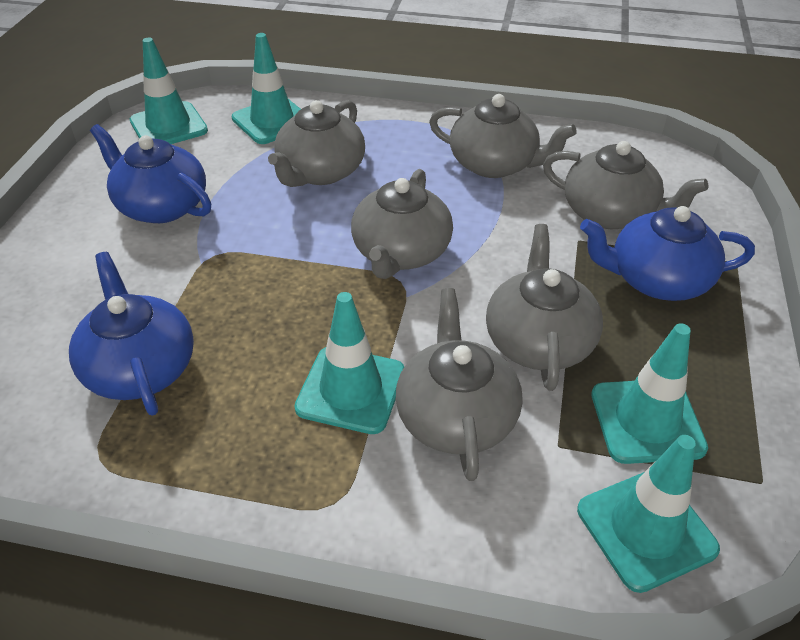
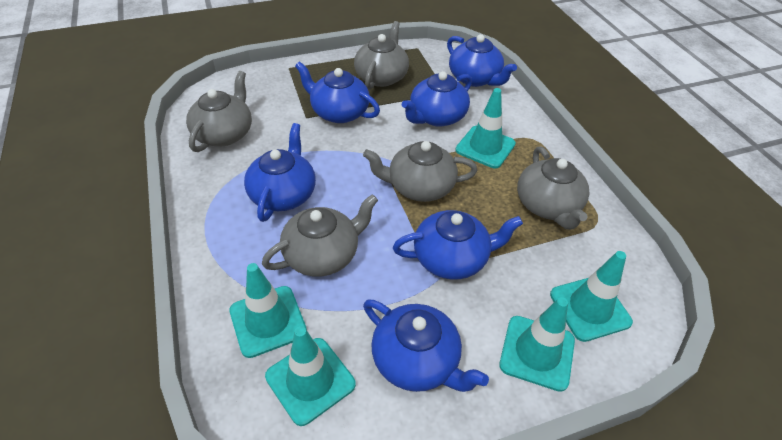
blue teapot: [69,252,194,416] [90,124,211,223] [580,206,755,301] = 3 -> [244,123,316,222] [295,62,380,123] [363,300,489,392] [393,210,523,279] [402,71,472,127] [447,34,517,87] = 6
grey teapot: [268,100,365,187] [351,169,453,279] [396,288,523,481] [429,94,577,178] [486,224,603,391] [543,141,708,229] = 6 -> [186,71,252,152] [262,194,378,276] [354,21,409,89] [363,141,477,202] [517,146,589,230] = 5

